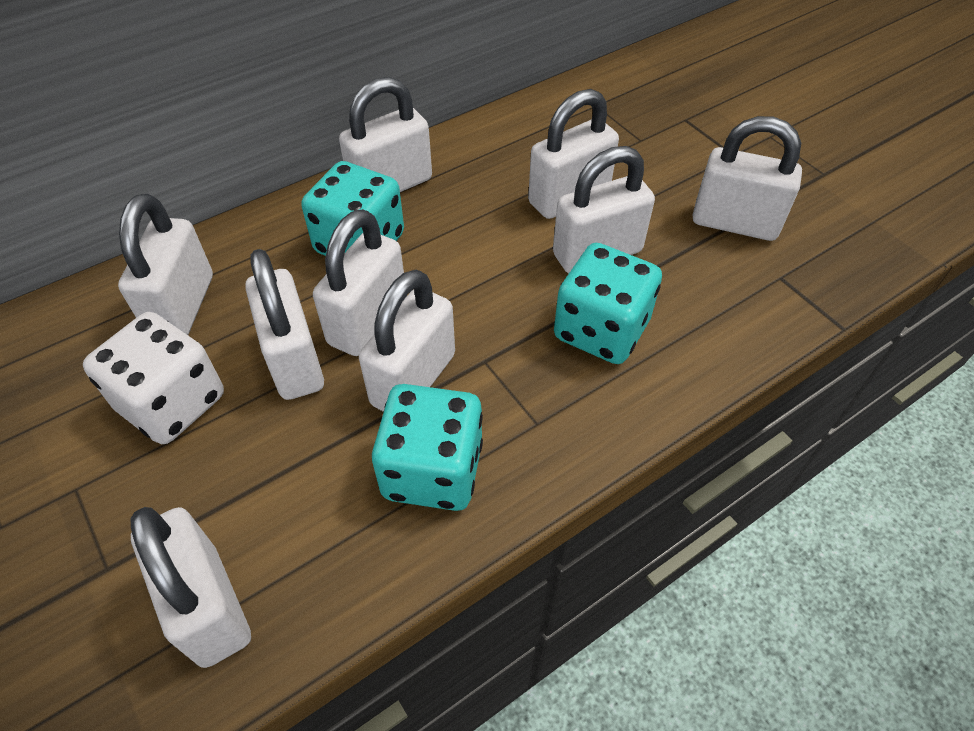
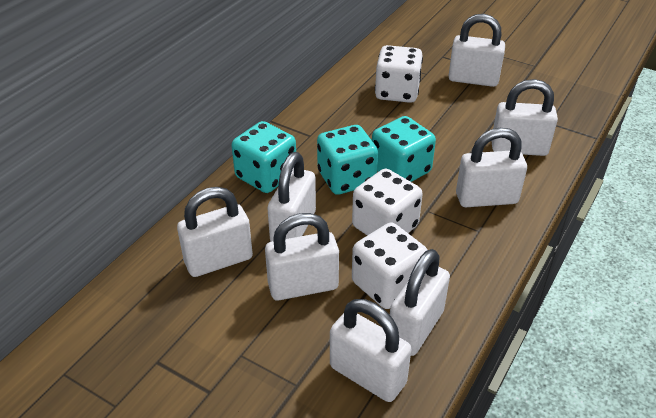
white dice: [83,312,224,444] = 1 -> [352,169,423,235] [352,222,428,309] [375,45,423,103] = 3
white padlock: [118,194,213,335] [130,507,251,668] [245,249,324,400] [313,209,404,356] [339,77,432,192] [359,269,455,412] [528,89,619,219] [553,146,655,274] [693,116,802,241] = 9 -> [177,187,253,277] [265,213,339,301] [267,152,316,242] [330,299,411,402] [390,249,450,356] [448,14,505,87] [456,128,527,207] [492,79,558,156] = 8

